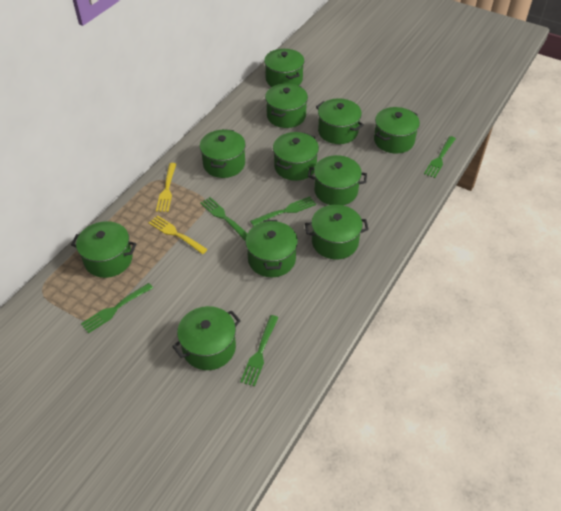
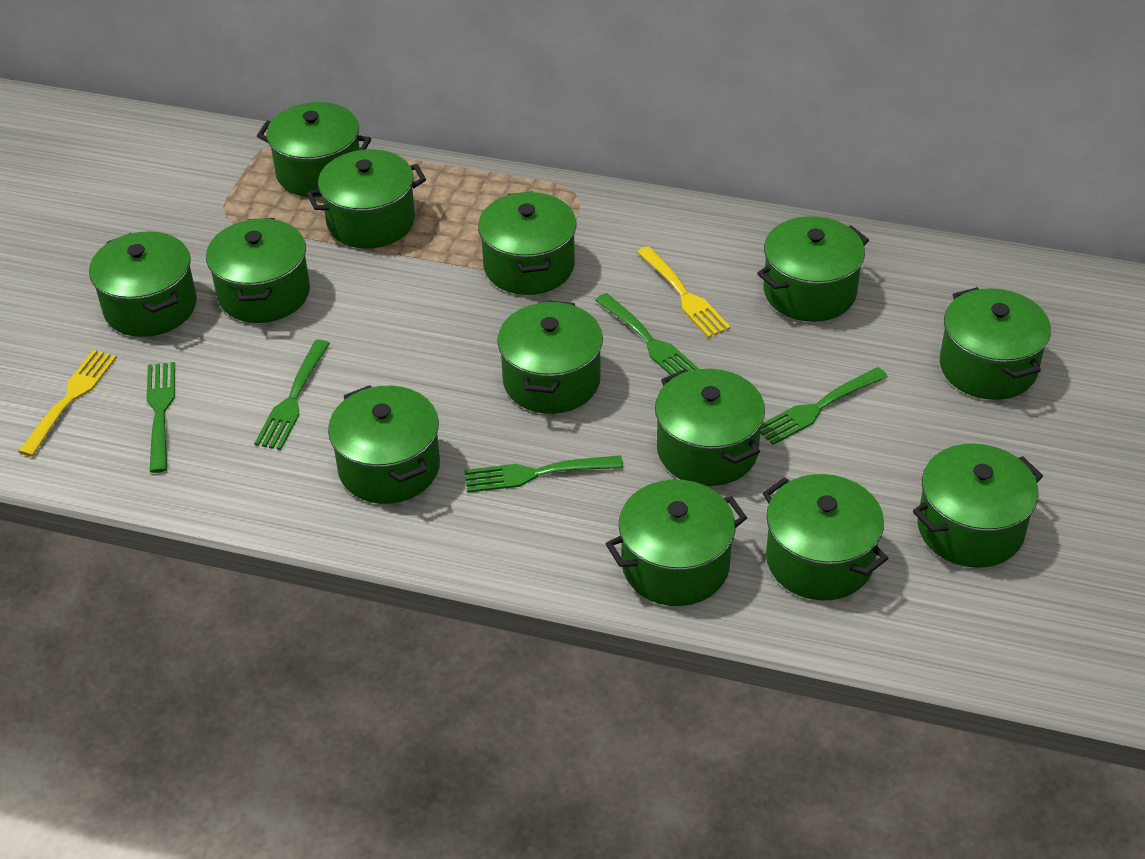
green pot: [71,221,137,278] [172,306,241,370] [200,129,246,178] [245,220,298,277] [264,49,304,87] [265,84,308,128] [273,132,319,181] [305,205,369,259] [308,155,367,205] [316,98,364,144] [374,107,420,154] = 11 -> [89,231,197,337] [206,218,310,323] [257,102,371,197] [307,149,426,249] [328,385,440,504] [478,191,577,295] [497,300,603,414] [606,480,747,606] [655,369,765,486] [757,216,869,322] [763,474,888,600] [913,444,1043,568] [940,287,1051,400] = 13

